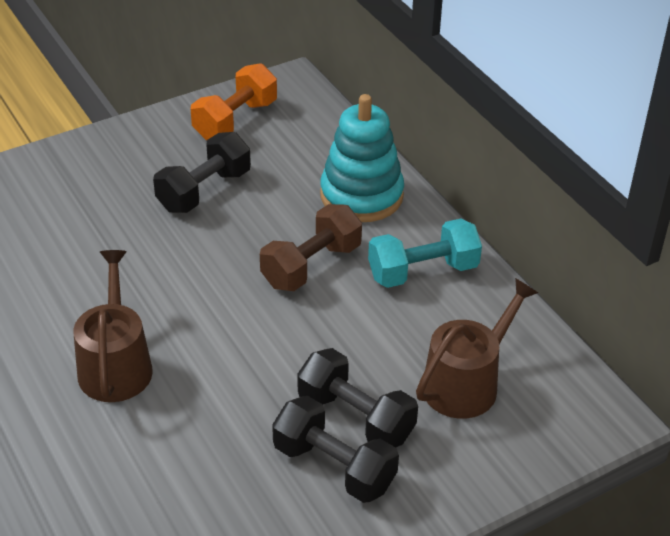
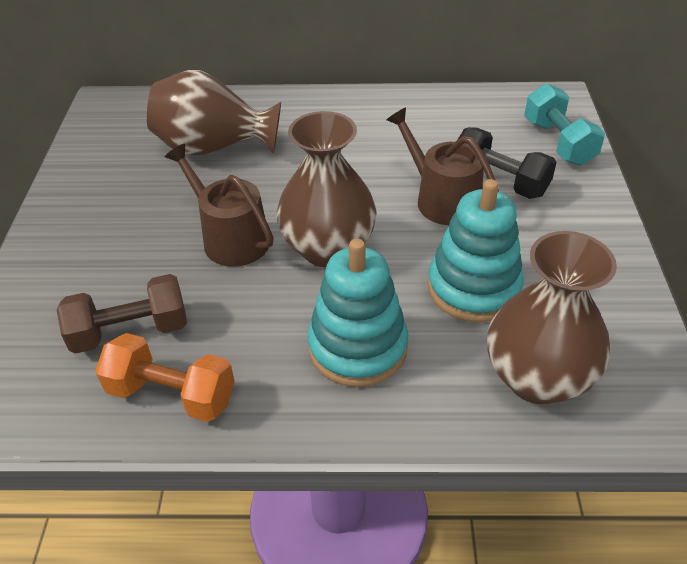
black dumbbell: [153,132,251,213] [272,396,399,503] [297,348,418,447] = 3 -> [458,127,557,199] = 1
brown vase: none = 0 -> [147,70,281,156] [277,111,377,267] [487,231,617,404] = 3
turquoise stacking toy: [320,94,404,222] = 1 -> [307,239,408,387] [428,179,524,322] = 2

